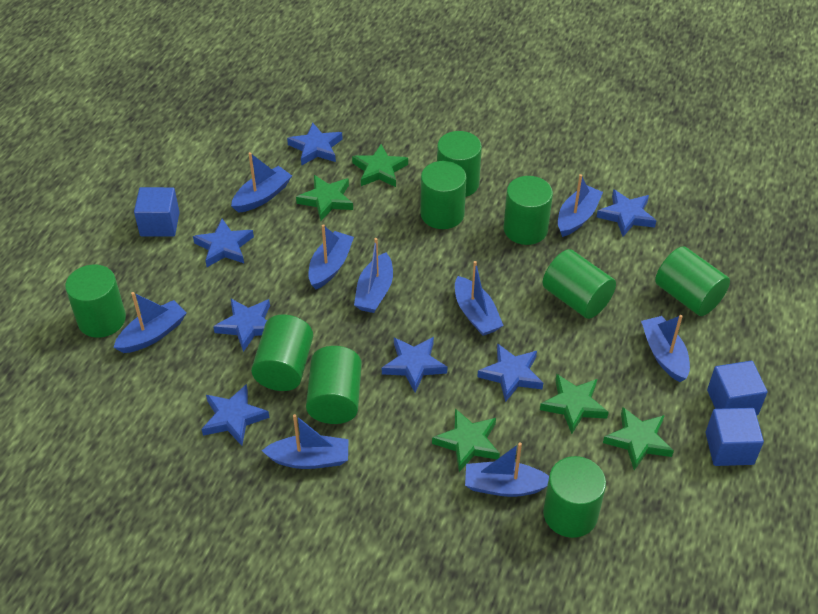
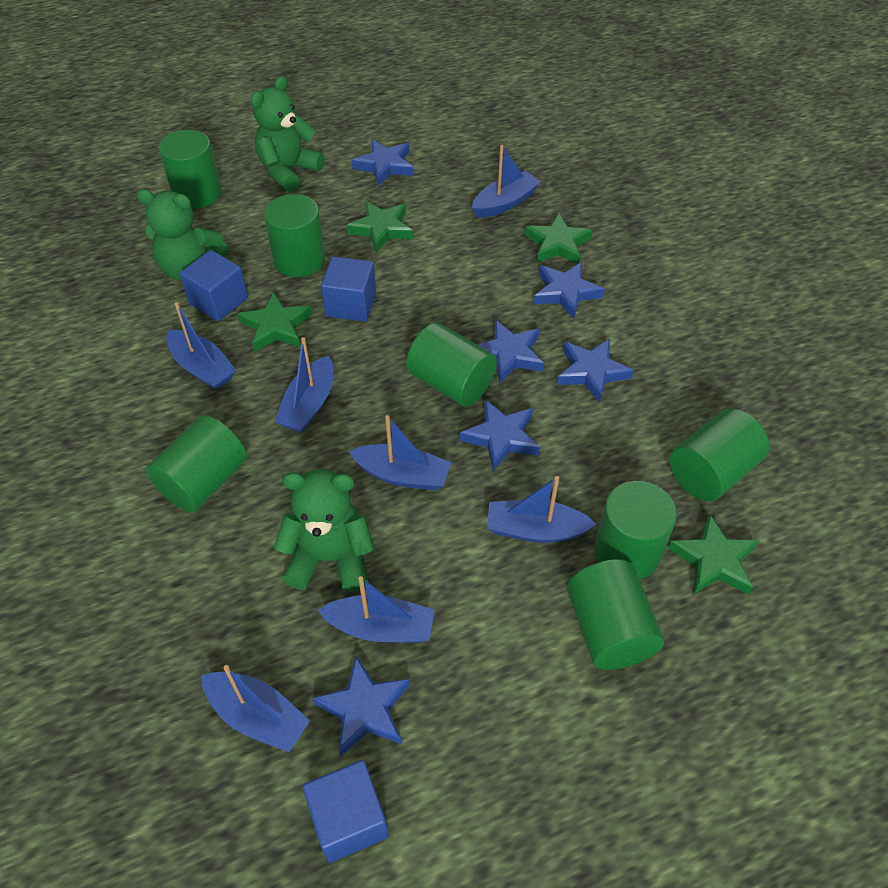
blue boat: [113,292,187,353] [231,152,292,213] [262,414,349,469] [308,224,354,289] [354,238,393,313] [455,261,504,336] [465,442,549,497] [558,174,603,237] [641,315,690,382] = 9 -> [166,302,236,390] [201,665,310,752] [275,337,333,432] [318,576,434,643] [349,415,451,491] [472,145,540,218] [487,476,596,543] = 7
blue star: [193,219,254,267] [202,384,270,446] [213,299,270,352] [287,123,343,166] [382,337,448,392] [477,343,543,402] [597,189,656,237] = 7 -> [312,656,410,757] [352,139,413,186] [460,400,540,471] [478,320,544,383] [534,262,605,319] [557,339,634,403] = 6
green cylinder: [65,265,126,338] [251,315,313,391] [306,346,362,424] [420,161,466,229] [437,131,482,197] [503,176,553,245] [543,249,616,319] [543,456,606,538] [655,246,730,316] = 9 -> [146,415,247,513] [159,130,221,209] [264,194,325,277] [406,323,497,407] [567,559,664,670] [594,481,677,579] [670,408,769,501] = 7
green star: [296,175,353,221] [352,144,408,187] [432,408,500,472] [540,374,609,434] [603,407,674,470] = 5 -> [238,292,312,352] [346,201,413,253] [525,213,593,264] [668,514,759,595] = 4
green teddy bear: none = 0 -> [136,189,228,281] [251,76,325,192] [274,469,375,592] = 3

